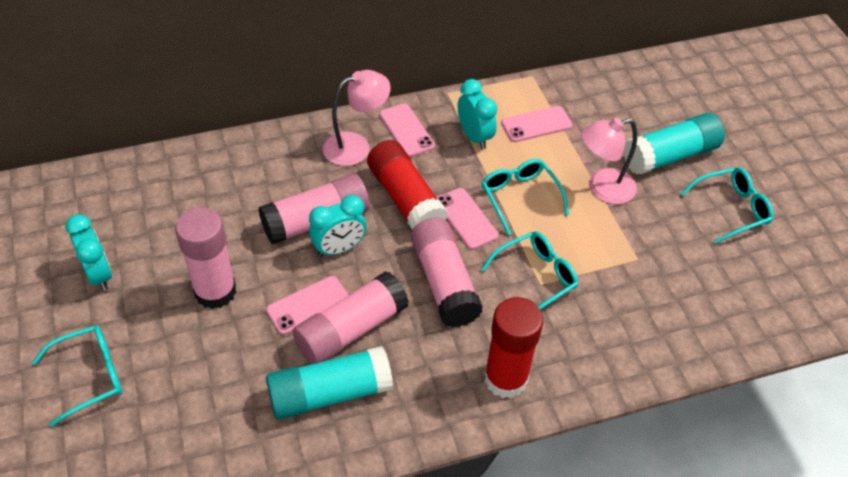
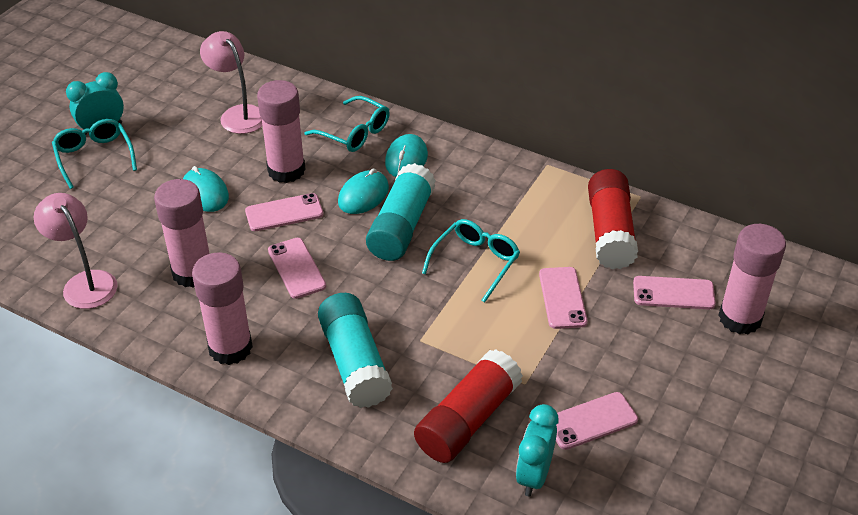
pink phone: [266,276,348,335] [380,103,435,157] [437,188,499,250] [501,106,573,142] = 4 -> [245,193,323,231] [268,238,326,299] [539,267,588,329] [556,392,638,450] [633,276,716,309] = 5
turquoise clock: [65,214,112,291] [309,195,367,257] [458,79,497,149] = 3 -> [66,72,124,135] [516,404,558,496] = 2
turquoise glasses: [32,325,122,427] [481,231,578,310] [482,159,569,236] [681,167,773,244] = 4 -> [52,119,137,189] [304,96,390,152] [422,219,520,302] = 3
turquoise mouse: none = 0 -> [183,166,229,212] [338,168,389,214] [385,134,428,177] = 3

